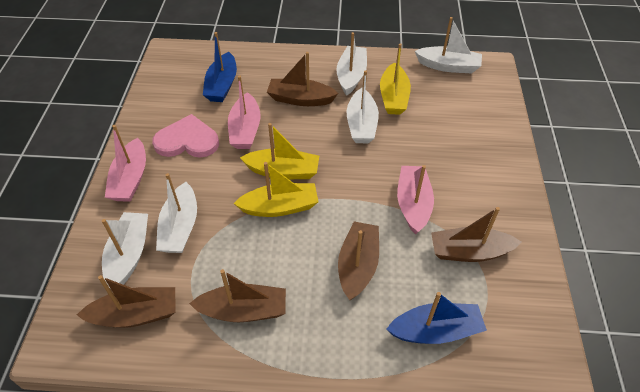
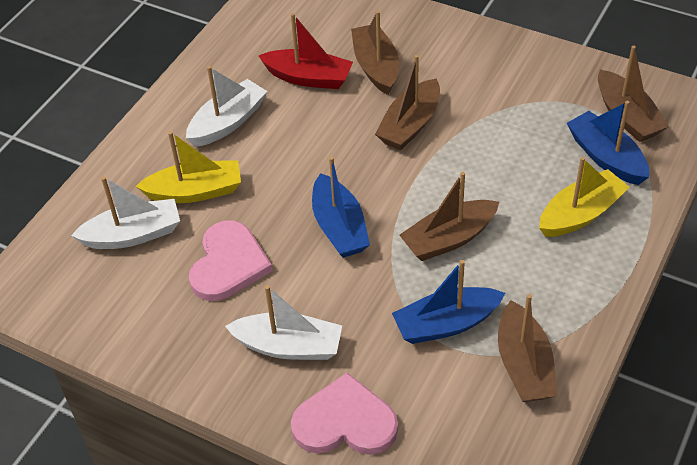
blue boat: [203,32,237,102] [386,292,487,344] = 2 -> [312,157,370,258] [392,260,505,344] [567,101,649,185] = 3
pink boat: [105,125,146,202] [228,76,261,149] [397,165,434,235] = 3 -> none = 0
pink heart: [152,114,219,158] = 1 -> [189,220,273,301] [291,372,398,455] = 2
red boat: none = 0 -> [259,13,353,89] = 1
white boat: [102,212,148,289] [156,173,197,253] [336,32,367,96] [346,70,379,143] [415,17,482,74] = 5 -> [71,176,180,249] [186,66,267,147] [225,285,342,360] = 3
yellow boat: [233,162,319,217] [240,123,319,179] [380,43,411,115] = 3 -> [136,131,241,203] [539,157,630,237] = 2

